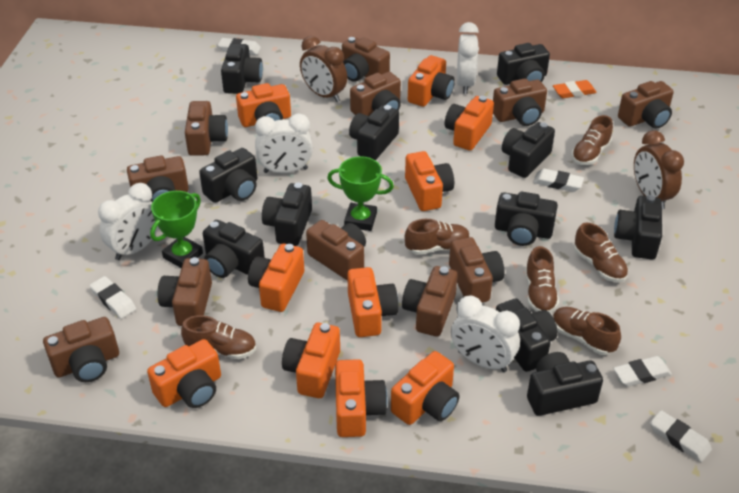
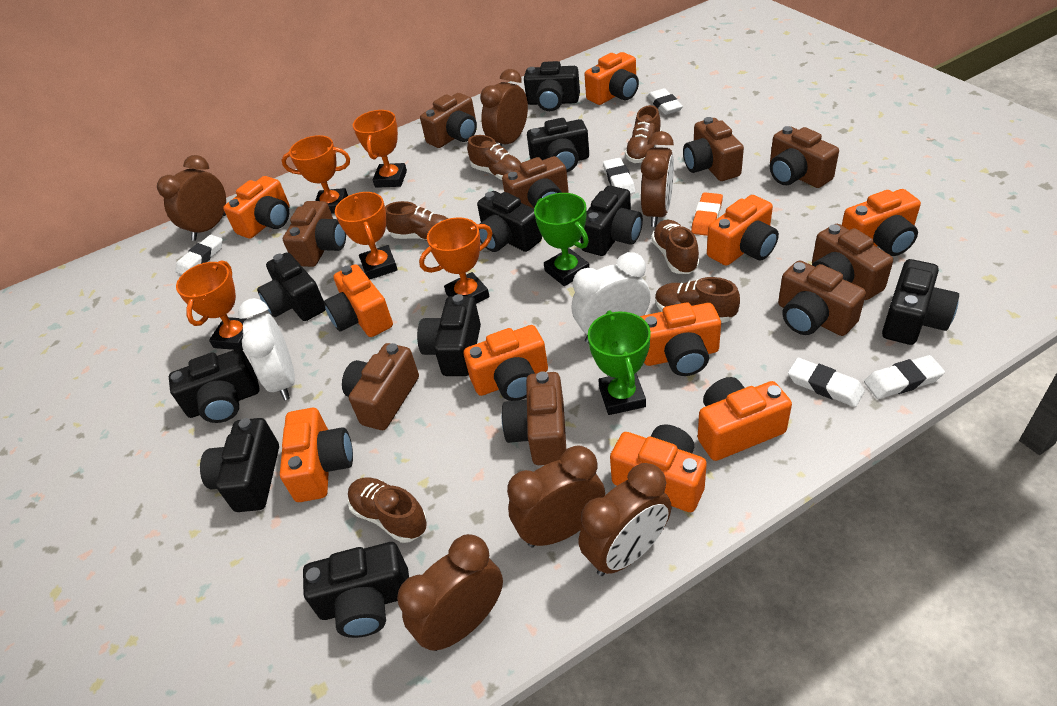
black camera: [199,148,257,203] [203,220,265,278] [221,43,263,94] [262,183,312,246] [349,105,399,160] [495,191,558,246] [496,299,558,372] [497,43,550,85] [502,122,555,178] [527,352,603,416] [614,195,662,260] = 11 -> [169,349,260,423] [200,418,279,512] [257,252,326,321] [303,542,409,638] [417,294,481,376] [477,191,542,252] [524,61,580,111] [527,118,589,172] [580,186,643,256] [882,259,959,345] = 10
brown camera: [43,317,119,382] [127,156,189,202] [158,257,212,326] [185,101,228,156] [306,220,366,280] [342,37,390,82] [350,72,401,116] [402,266,458,337] [449,237,504,303] [493,78,547,126] [618,81,674,129] = 11 -> [283,201,346,267] [342,343,419,430] [420,93,477,148] [502,156,569,208] [502,371,566,465] [683,117,744,181] [770,126,839,188] [778,260,866,336] [812,224,893,300] = 9
brown clock: [300,36,347,102] [634,130,684,209] = 2 -> [157,155,226,241] [397,534,503,651] [480,69,528,146] [507,445,605,548] [578,463,672,576] [641,131,674,227] = 6
orange trophy: none = 0 -> [176,260,246,350] [282,135,350,214] [335,192,398,279] [353,110,407,188] [419,217,492,304] = 5
white clock: [98,183,159,260] [255,113,313,173] [451,295,520,372] [457,22,479,94] = 4 -> [238,298,295,400] [572,252,651,343] = 2

